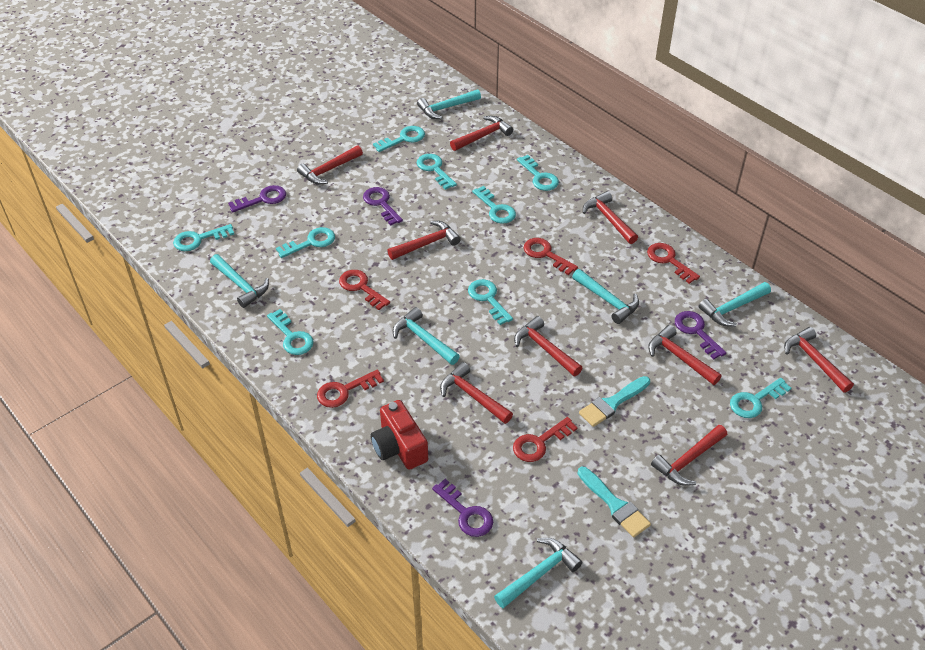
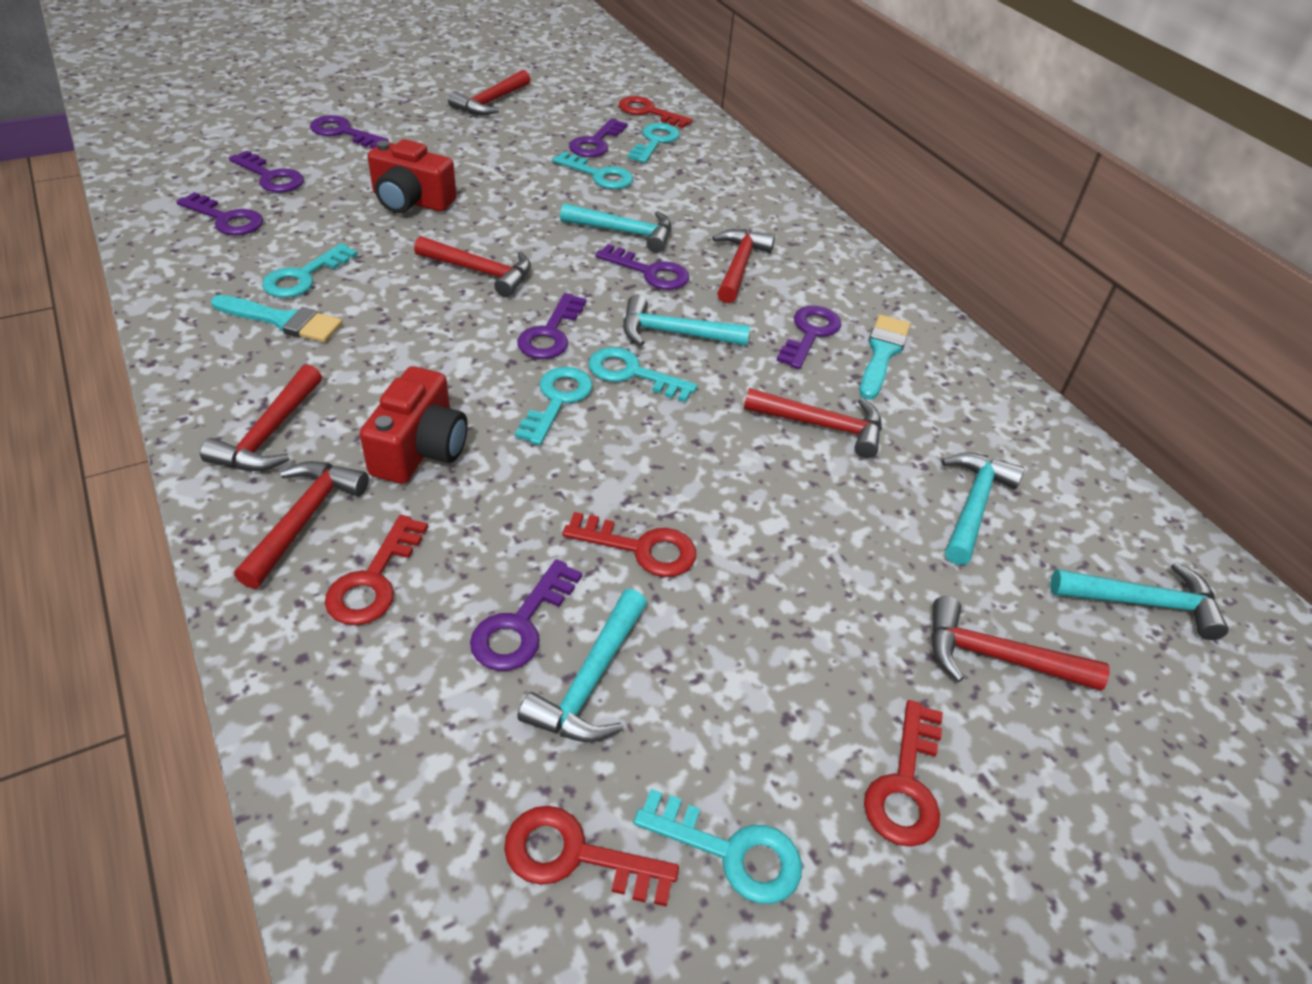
purple key: [228,185,286,212] [363,187,403,226] [432,479,493,537] [675,311,726,360] = 4 -> [176,192,263,235] [229,151,304,192] [310,115,389,149] [470,559,582,671] [517,293,586,359] [569,118,628,157] [596,244,689,290] [777,306,841,369] = 8
red camera: [370,400,428,469] = 1 -> [360,366,468,484] [367,139,456,213] = 2
red hammer: [297,146,363,185] [387,221,461,260] [440,362,513,424] [450,116,513,151] [514,316,582,376] [583,191,638,244] [648,325,722,385] [651,425,727,486] [784,327,854,393] = 9 -> [200,364,322,471] [234,461,369,589] [414,236,531,297] [448,70,531,115] [712,229,775,303] [744,388,882,458] [931,596,1110,691] = 7
turquoise hammer: [210,254,269,308] [393,307,460,365] [417,90,481,119] [494,538,582,608] [572,269,639,324] [699,282,771,327] = 6 -> [517,589,647,742] [560,203,671,253] [623,295,750,346] [942,452,1025,565] [1050,562,1229,640] = 5
turquoise key: [173,224,234,251] [267,309,314,355] [276,227,335,258] [373,126,425,152] [417,154,457,190] [468,279,513,325] [472,186,516,224] [517,155,559,191] [730,378,791,418] = 9 -> [262,243,358,298] [515,367,593,445] [552,151,633,189] [588,347,697,402] [628,123,680,163] [634,789,802,904] = 6

